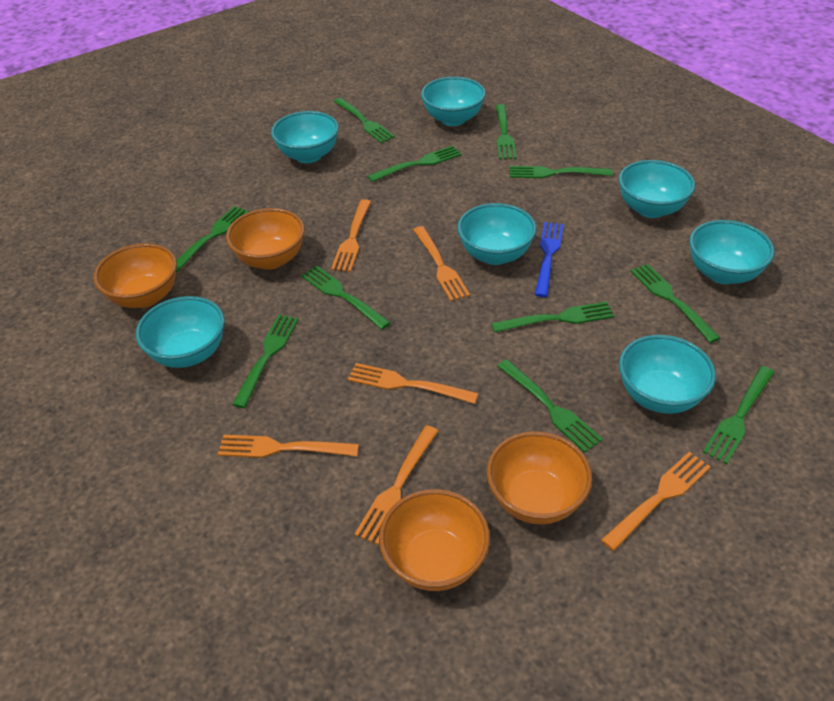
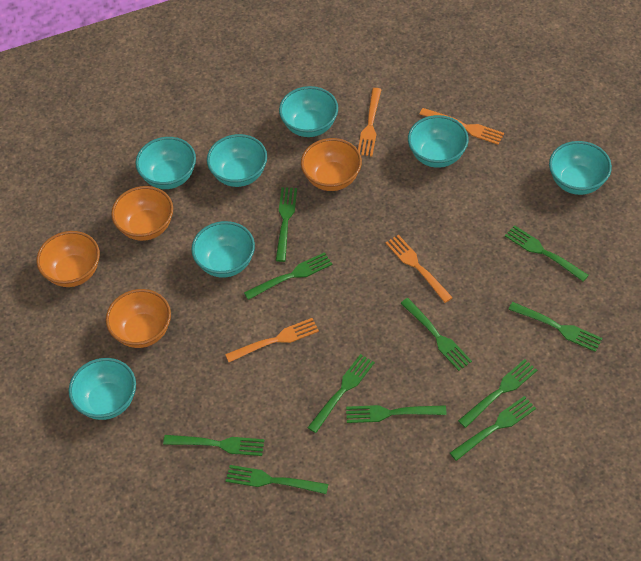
blue fork: [535,222,564,297] = 1 -> none = 0
orange fork: [218,435,359,458] [331,199,371,272] [348,363,478,404] [355,425,438,545] [413,226,470,301] [601,452,711,551] = 6 -> [225,318,319,362] [358,88,382,156] [385,234,453,303] [420,108,504,145] = 4

